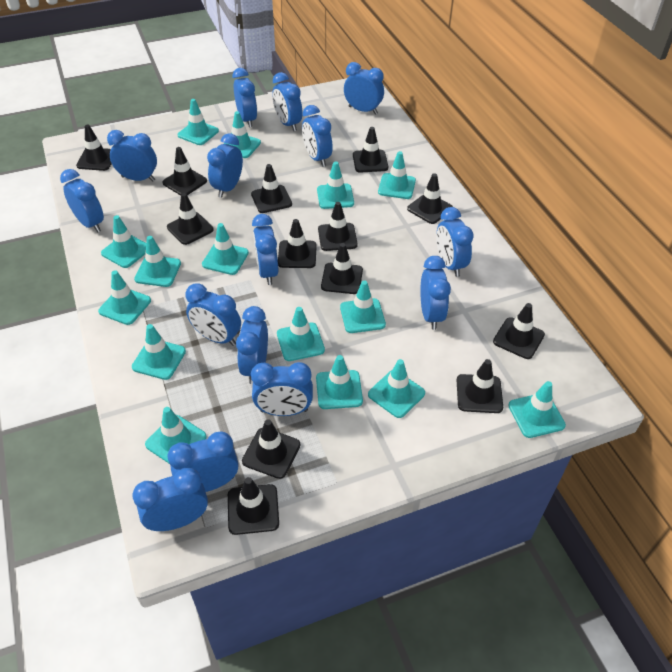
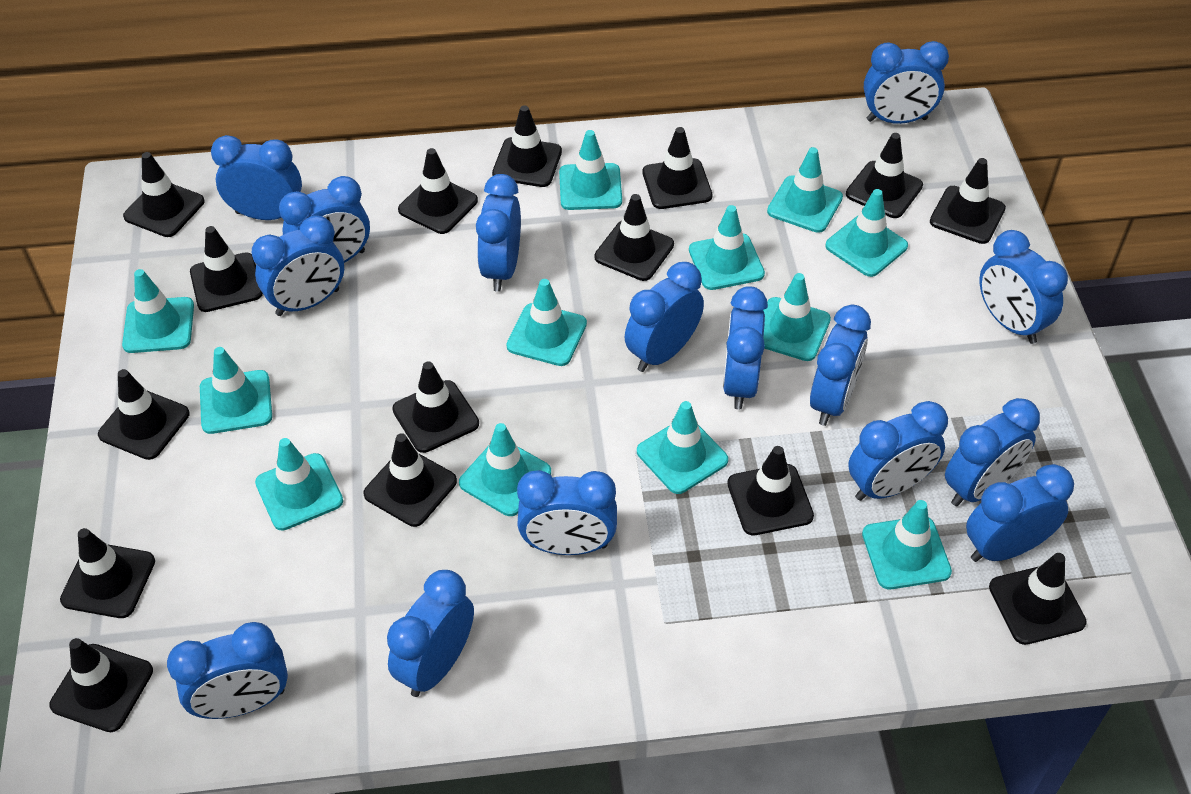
black traffic cone: [76,125,112,171] [162,147,207,196] [167,193,214,245] [228,477,279,535] [242,419,300,479] [251,164,292,213] [278,219,317,268] [318,202,358,251] [321,243,363,294] [353,127,388,173] [407,173,453,224] [457,359,503,413] [493,303,545,359] = 13 -> [49,638,153,732] [60,528,155,618] [98,369,190,460] [123,152,205,237] [190,226,263,312] [363,433,457,527] [392,361,479,453] [398,148,478,234] [492,105,562,187] [594,194,674,281] [642,127,712,209] [728,446,814,535] [846,133,923,218] [930,158,1006,244] [989,553,1087,645] = 15
turquoise traffic cone: [98,270,151,325] [101,215,146,268] [132,324,186,380] [134,236,181,287] [145,407,207,463] [178,99,219,145] [202,223,249,275] [224,111,261,158] [277,307,325,361] [316,355,363,409] [317,161,354,209] [340,280,386,333] [368,359,425,418] [378,151,416,199] [508,381,566,438] = 15 -> [122,269,194,353] [200,347,272,434] [255,438,343,530] [459,423,551,516] [506,279,587,366] [559,130,622,210] [637,401,728,494] [689,205,765,290] [763,273,831,361] [767,147,843,233] [825,189,908,277] [862,500,952,589] = 12

